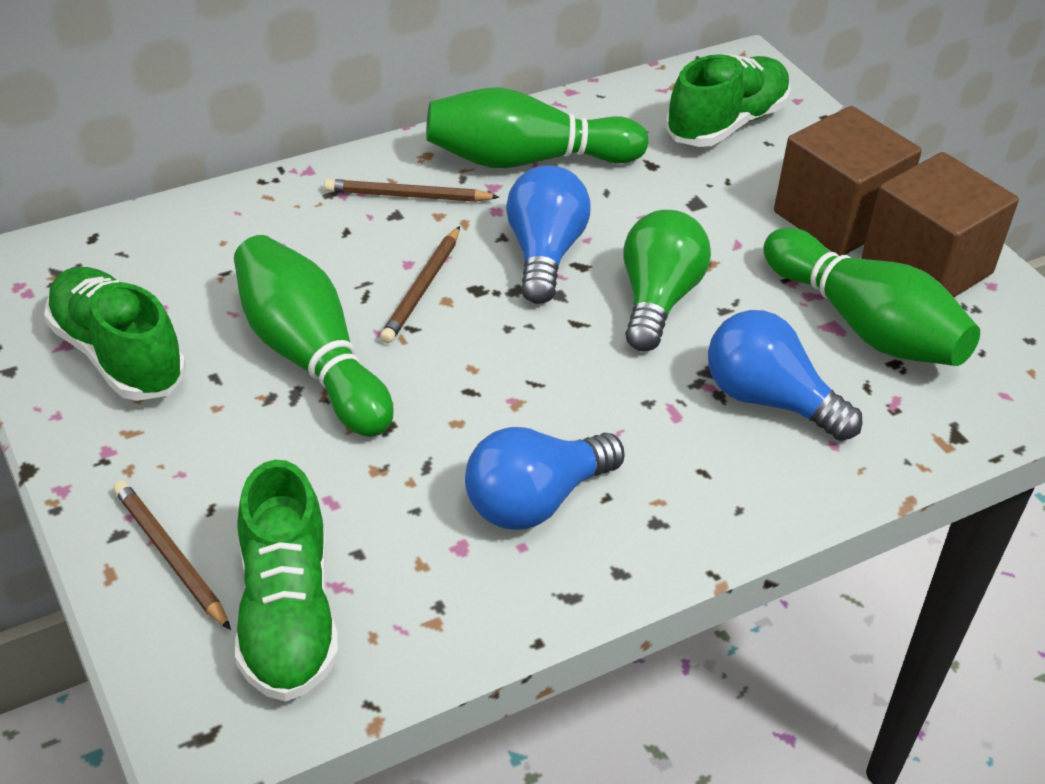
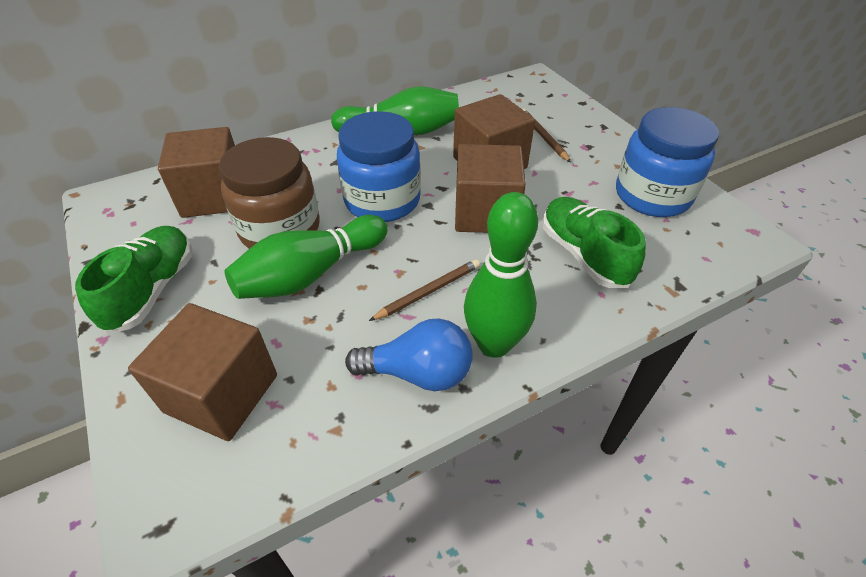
blue jar: none = 0 -> [337,111,421,222] [616,107,719,217] = 2
blue light bulb: [465,427,625,530] [506,165,591,304] [708,310,863,441] = 3 -> [345,319,473,391] = 1
brown cube: [774,106,922,256] [861,152,1019,297] = 2 -> [128,303,277,441] [158,127,235,218] [453,94,535,169] [455,144,526,233] = 4
brown jar: none = 0 -> [219,137,319,249] = 1
brown pencil: [113,480,231,630] [324,179,500,202] [380,226,460,343] = 3 -> [369,259,480,321] [522,109,571,163] = 2
green light bulb: [624,210,711,351] = 1 -> none = 0
green shoe: [44,267,186,401] [235,460,339,702] [665,54,791,147] = 3 -> [75,226,192,334] [543,197,646,288] = 2

